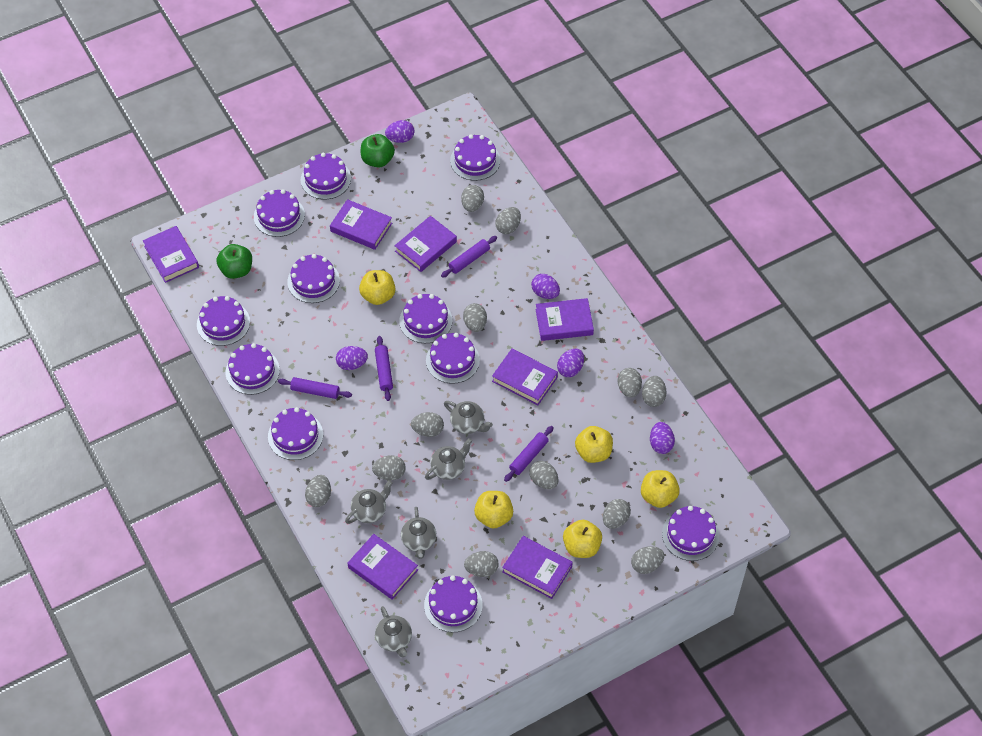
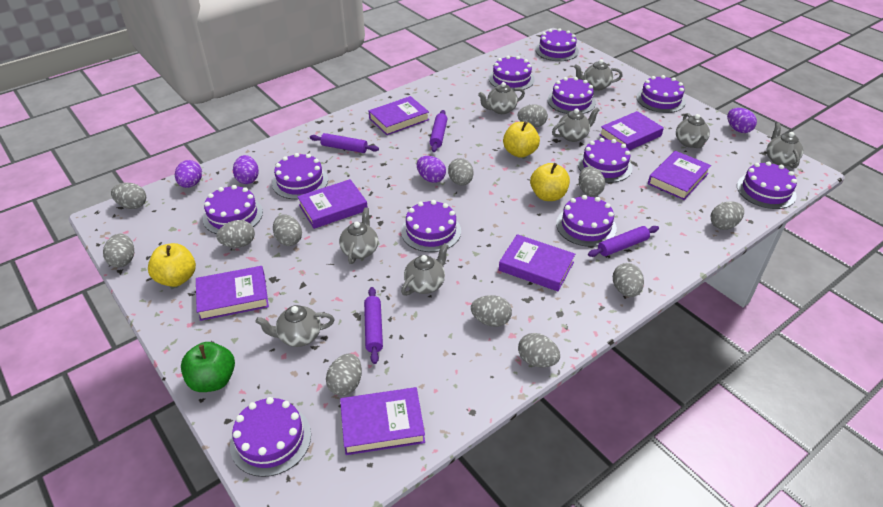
green apple: [216,244,252,279] [361,134,395,167] = 2 -> [181,342,235,392] = 1
grey teapot: [345,480,393,524] [375,606,412,657] [401,507,436,559] [425,438,472,480] [444,401,493,434] = 5 -> [255,305,335,347] [339,207,378,264] [401,243,449,296] [478,82,525,114] [552,107,599,142] [574,59,623,91] [676,113,710,148] [766,122,803,169] = 8
purple egg: [336,346,368,370] [385,120,414,143] [531,274,560,299] [557,349,584,377] [650,422,675,454] = 5 -> [175,160,202,188] [233,155,259,184] [417,156,446,183] [727,108,757,133] = 4
yellow apple: [359,270,395,305] [474,491,513,529] [563,520,602,558] [575,426,613,463] [641,470,680,508] = 5 -> [148,243,196,287] [503,122,540,158] [530,163,570,201] = 3

